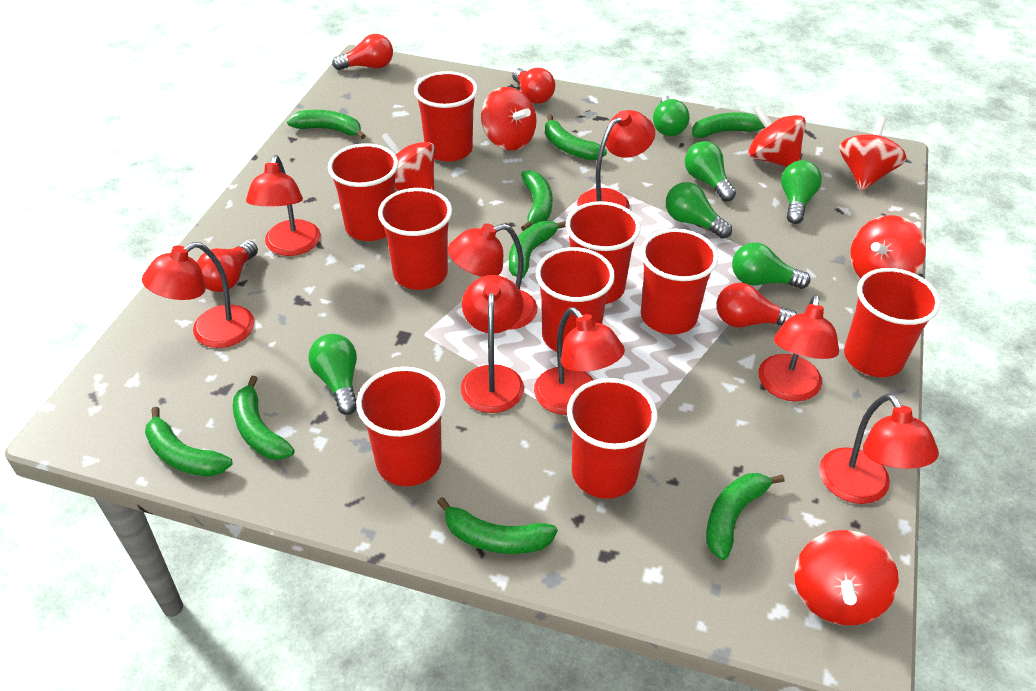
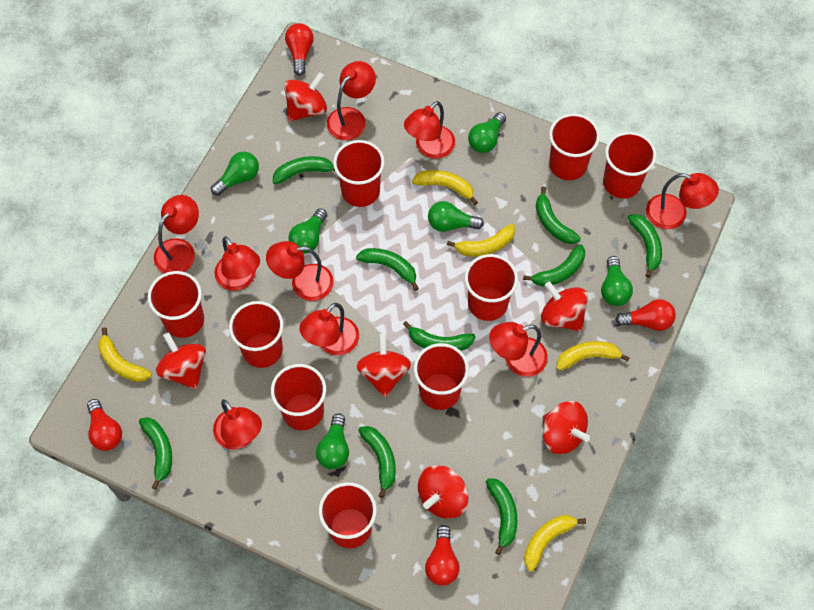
red lamp: [142,242,255,348] [246,155,320,256] [448,223,537,330] [461,275,524,413] [534,307,625,415] [577,110,655,209] [758,294,839,401] [819,393,939,504] = 8 -> [154,195,199,273] [213,399,262,449] [214,236,260,291] [266,241,333,301] [299,303,359,355] [327,61,376,140] [404,101,455,159] [489,322,548,377] [646,173,719,229] = 9
yellow banana: none = 0 -> [98,327,152,382] [412,170,478,205] [447,224,515,257] [524,515,586,572] [557,341,630,370] = 5

